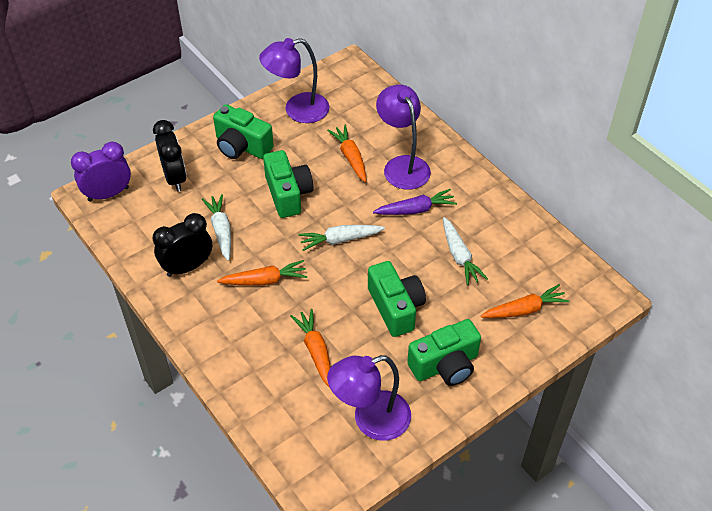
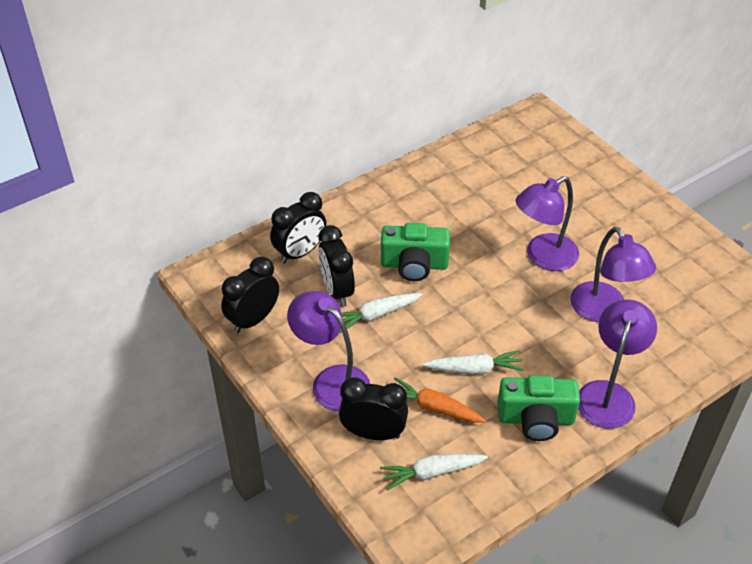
black clock: [153,120,187,192] [153,213,212,277] = 2 -> [221,257,279,333] [270,192,326,263] [318,225,355,307] [339,377,408,440] = 4
green camera: [213,104,274,159] [263,150,313,218] [368,261,426,337] [407,319,481,386] = 4 -> [381,223,450,281] [497,375,580,441] = 2
orange carrot: [217,260,307,286] [290,309,331,388] [327,125,367,182] [481,284,570,318] = 4 -> [394,378,486,423] = 1
purple carrot: [373,189,457,215] = 1 -> none = 0
purple clock: [71,142,131,202] = 1 -> none = 0
purple lamp: [259,38,330,123] [327,355,411,441] [376,85,431,190] = 3 -> [287,291,370,412] [516,176,579,271] [570,227,656,322] [578,299,657,429] = 4

